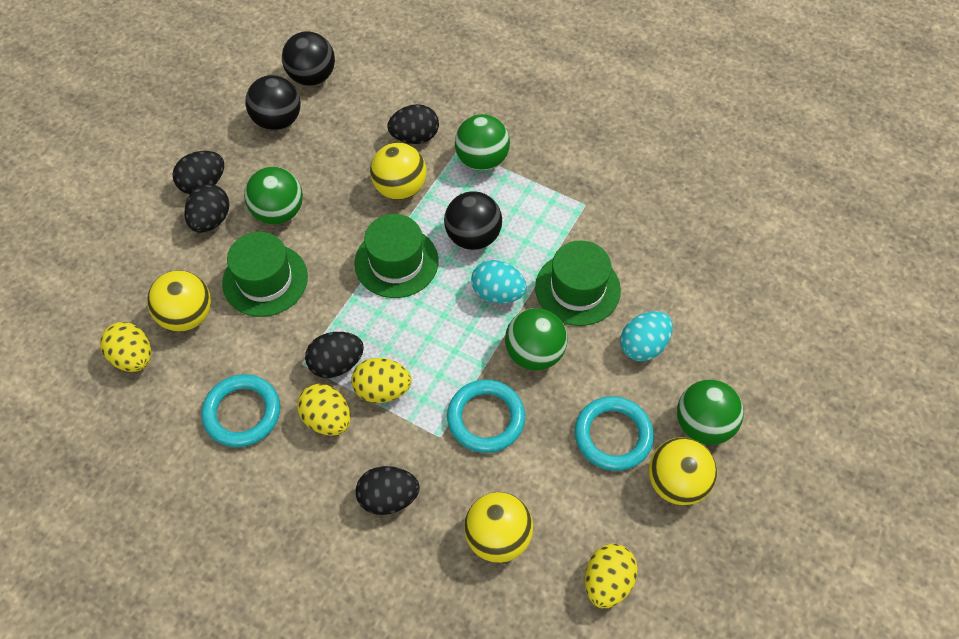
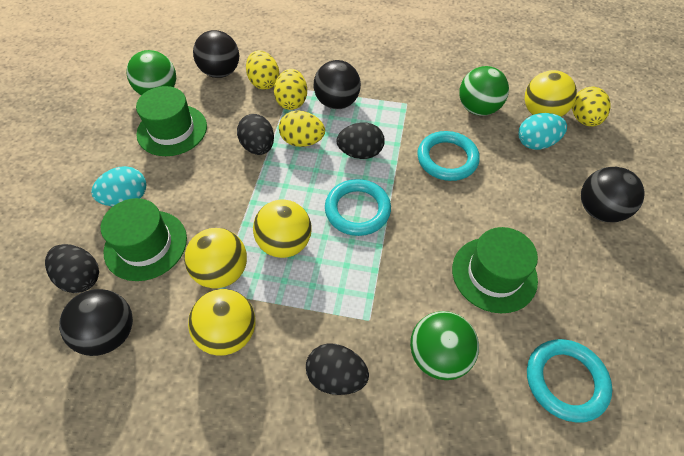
black ball: [245,75,301,130] [282,31,335,86] [444,191,502,250] = 3 -> [59,289,133,356] [193,30,239,78] [314,60,361,109] [581,167,645,222] = 4
black egg: [173,151,224,194] [184,184,229,233] [305,332,364,378] [356,466,420,515] [388,104,439,144] = 5 -> [45,244,99,293] [237,114,274,155] [306,343,369,395] [336,123,385,159] = 4
green ball: [244,167,303,225] [455,114,510,171] [505,308,568,371] [677,380,744,445] = 4 -> [126,50,176,95] [410,311,479,380] [459,66,509,116] = 3

